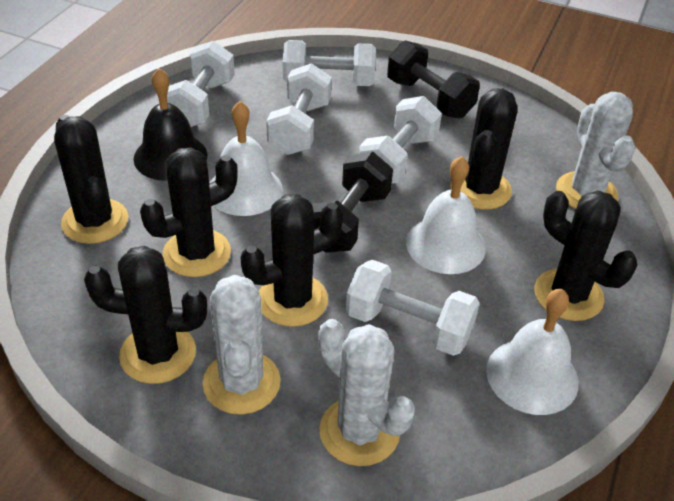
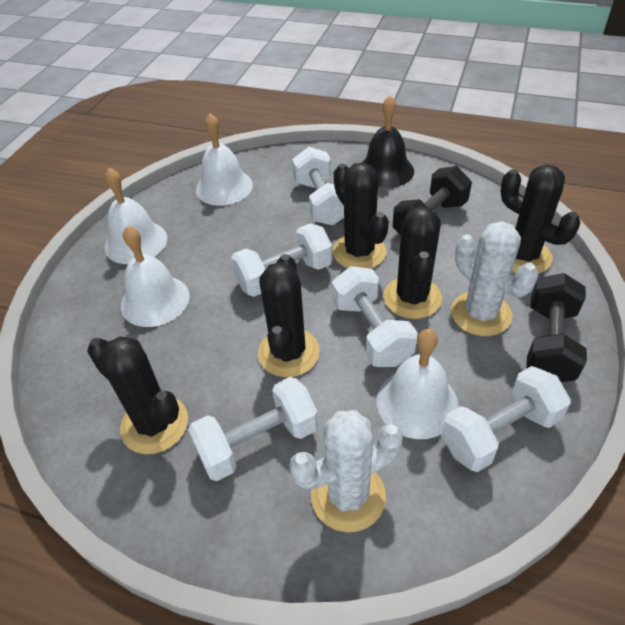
black cactus: [54,115,128,244] [84,245,207,384] [140,147,238,277] [241,194,343,327] [450,88,517,210] [534,190,637,321] = 6 -> [87,336,188,454] [258,254,320,378] [333,162,389,269] [383,206,442,319] [500,165,581,274] = 5
white bell: [209,101,283,216] [406,156,486,274] [486,289,579,415] = 3 -> [105,168,167,264] [121,226,190,327] [196,113,253,206] [376,329,459,439] = 4
white cactus: [203,275,281,415] [318,319,415,466] [556,92,635,209] = 3 -> [289,410,403,532] [451,221,538,336] = 2

